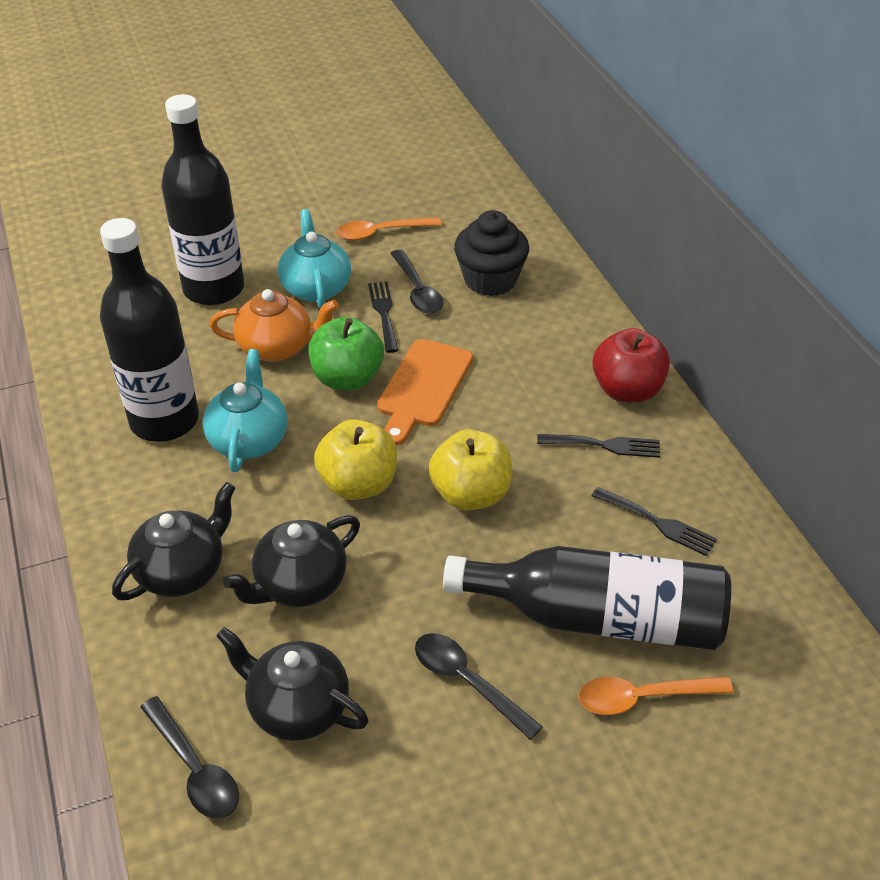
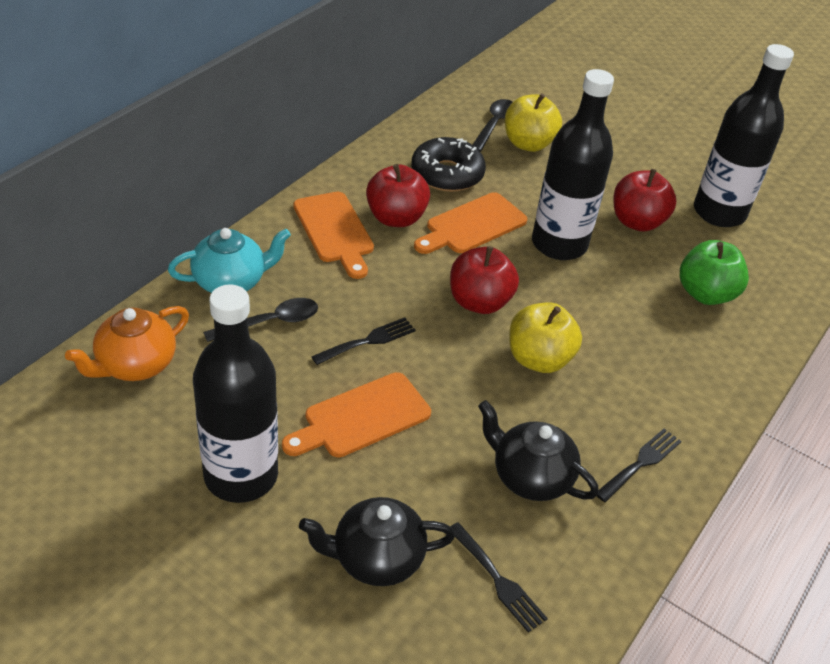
black cupcake: [454,210,529,296] = 1 -> none = 0
black donut: none = 0 -> [412,137,486,192] = 1
black spoon: [140,696,239,819] [391,249,443,314] [415,633,543,740] = 3 -> [203,298,318,342] [473,99,513,152] = 2
black teapot: [112,482,235,600] [216,627,369,741] [223,515,360,607] = 3 -> [299,497,455,586] [478,400,599,501] = 2
orange cutting board: [377,339,473,446] = 1 -> [282,372,431,458] [294,192,374,279] [414,192,527,254] = 3
orange spoon: [336,217,441,241] [578,677,733,715] = 2 -> none = 0
red apple: [592,328,670,402] = 1 -> [366,164,430,227] [450,246,519,314] [614,169,677,232] = 3
turquoise teapot: [203,349,287,472] [278,209,351,308] = 2 -> [168,228,291,293] = 1

